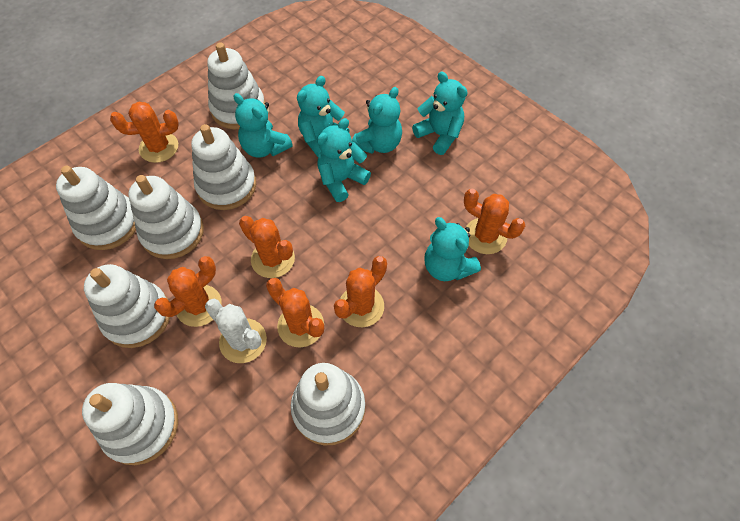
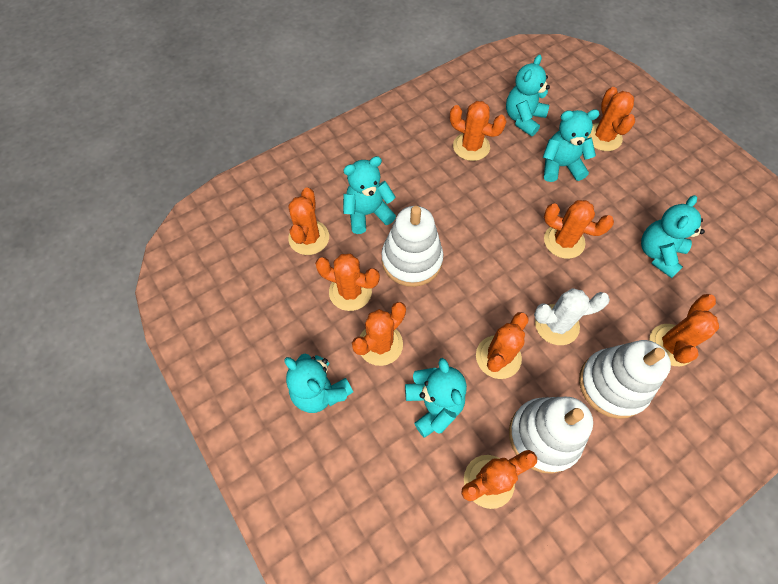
orange cactus: [110,102,179,163] [154,256,222,327] [239,216,295,278] [266,278,324,348] [334,256,387,327] [464,189,525,254] = 6 -> [288,187,329,255] [315,254,380,311] [352,302,406,366] [450,101,507,161] [461,450,537,509] [476,312,529,379] [544,200,614,259] [586,87,635,151] [649,294,719,366] = 9
white stacking toy: [56,166,136,250] [82,383,178,465] [84,264,170,348] [128,175,204,259] [191,124,256,210] [207,42,265,129] [291,363,365,446] = 7 -> [381,206,443,287] [509,397,593,474] [579,340,671,419] = 3

